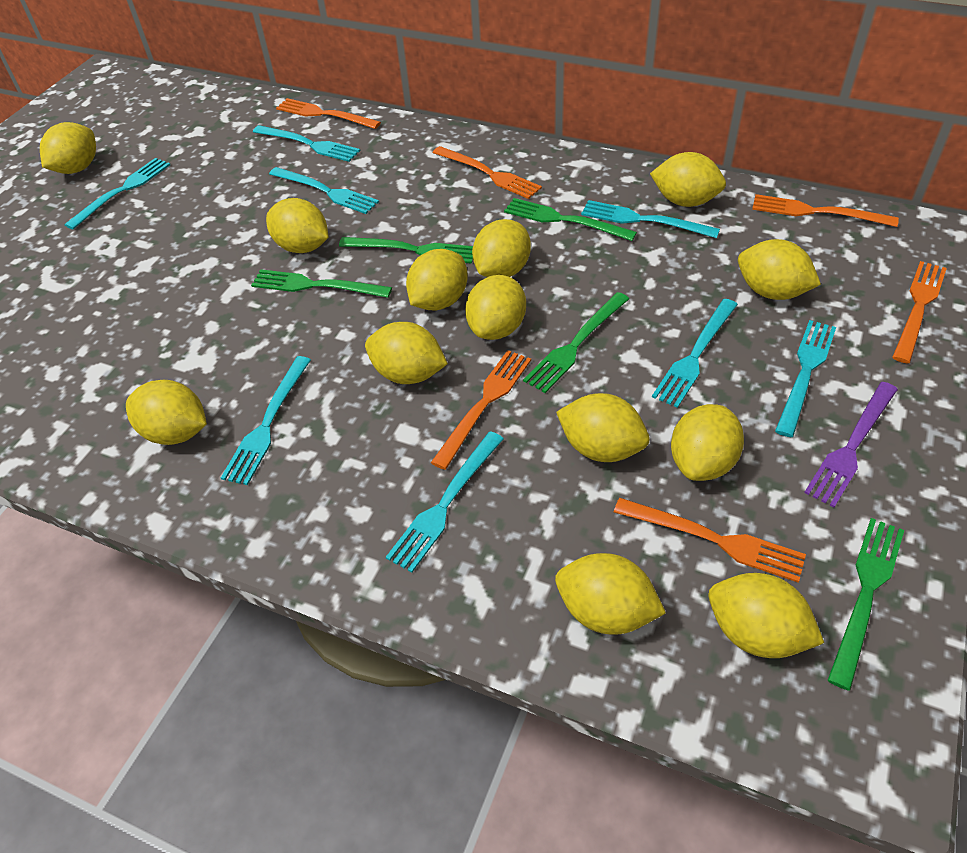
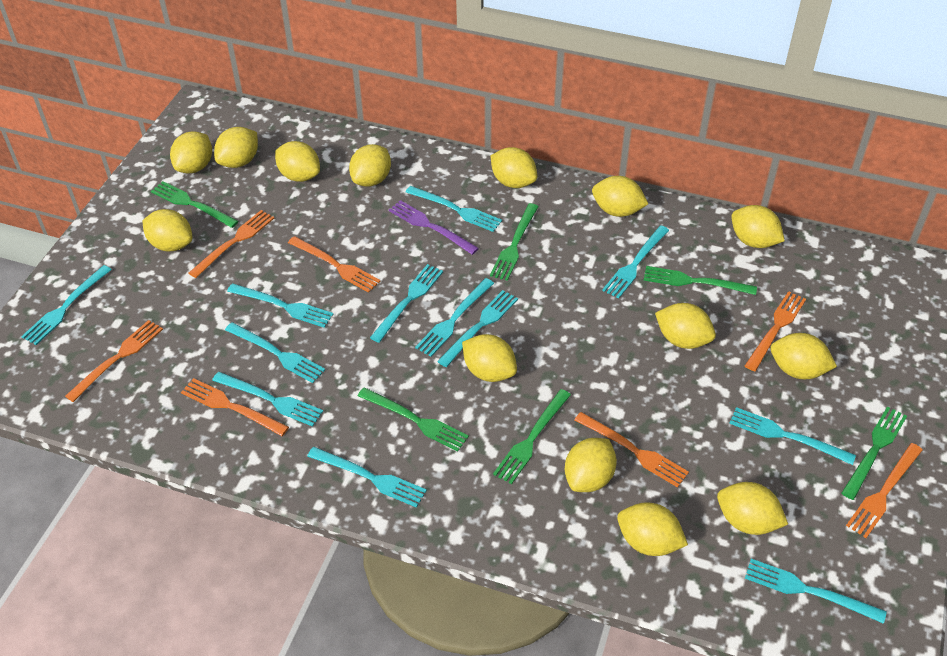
green fork: [251,269,392,298] [339,237,473,264] [504,198,637,241] [523,292,629,393] [828,518,904,691] = 5 -> [151,181,238,228] [358,387,469,452] [490,203,539,281] [493,389,571,484] [644,266,757,295] [841,406,907,500] = 6
orange fork: [276,98,381,129] [431,350,531,470] [433,146,542,199] [614,498,806,583] [752,194,899,227] [892,261,947,363] = 6 -> [65,320,163,402] [181,378,289,436] [189,210,274,278] [288,236,380,293] [574,412,689,488] [745,291,806,371] [846,443,923,538] = 7
turquoise fork: [64,158,170,229] [221,356,311,485] [253,125,360,162] [269,167,379,214] [386,431,504,573] [581,200,720,238] [652,299,738,408] [775,320,836,437] = 8 -> [21,265,112,345] [212,372,323,427] [225,322,325,383] [227,283,333,328] [307,447,427,508] [370,264,443,343] [406,186,502,232] [415,278,494,357] [437,290,518,367] [602,225,669,299] [729,407,856,465] [745,559,887,624] = 12
yellow lemon: [40,122,96,174] [126,380,207,445] [266,198,329,253] [365,322,448,384] [406,249,468,310] [465,275,526,340] [472,219,531,277] [555,553,666,635] [556,393,650,462] [650,152,726,207] [671,404,744,481] [709,573,824,658] [738,239,821,300] = 13 -> [142,209,192,251] [170,131,212,173] [214,127,258,168] [275,141,320,182] [349,144,391,186] [462,334,517,382] [490,147,537,188] [565,438,617,492] [592,176,648,217] [617,502,688,556] [655,303,716,349] [717,482,788,535] [731,205,785,248] [770,333,837,379] = 14

